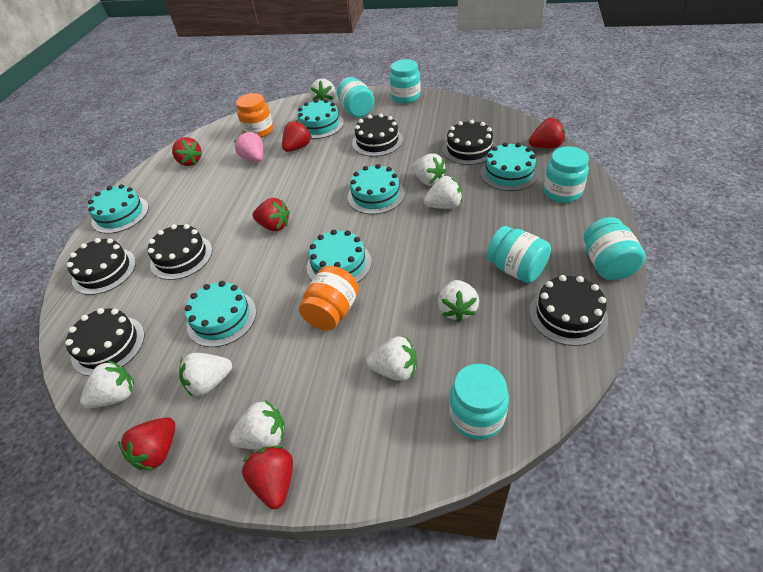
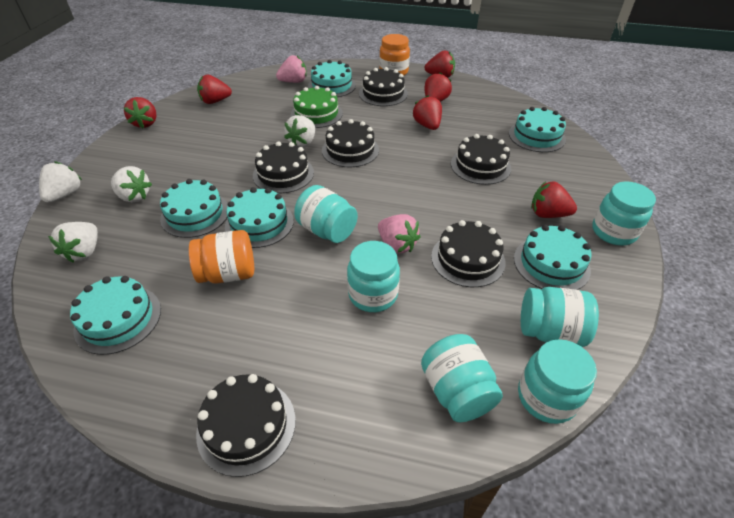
green cake: none = 0 -> [291,86,343,128] = 1
pink strawberry: [234,131,263,162] = 1 -> [276,55,307,83] [378,214,421,253] = 2
white strawberry: [80,360,134,408] [179,353,232,397] [229,400,285,450] [310,79,335,102] [366,336,417,381] [412,153,446,186] [424,176,462,209] [438,280,479,322] = 8 -> [39,161,82,203] [48,222,98,263] [111,166,152,203] [284,115,315,147] = 4

